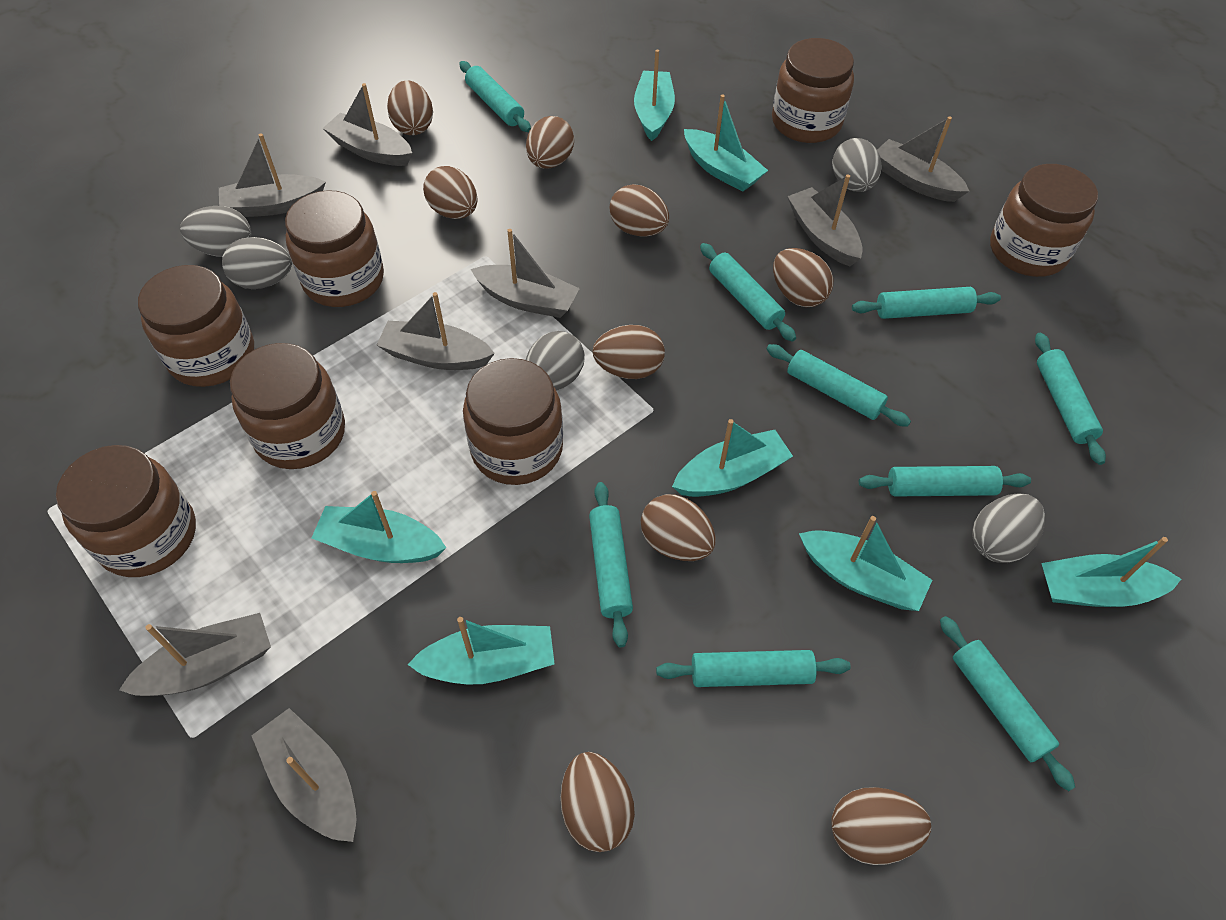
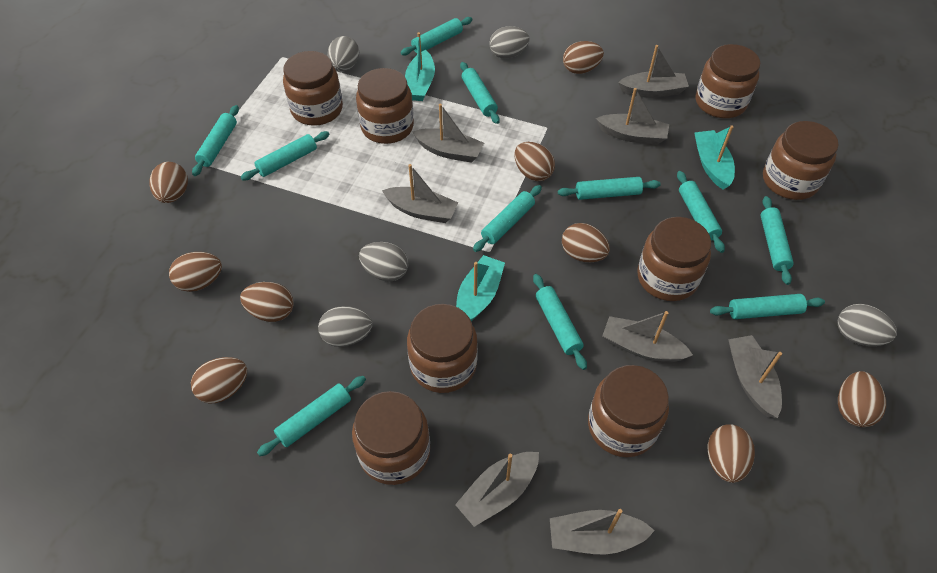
brown jar: [56,445,196,577] [138,265,254,387] [230,343,345,469] [285,190,384,307] [463,358,563,485] [772,38,854,143] [990,164,1098,277] = 7 -> [283,51,343,126] [352,391,430,485] [356,68,414,144] [407,304,478,393] [588,365,669,457] [637,217,711,301] [695,44,760,118] [763,121,839,200] = 8
turquoise boat: [312,491,446,563] [407,617,555,685] [634,50,675,141] [672,419,793,497] [684,95,768,192] [799,516,932,611] [1041,537,1181,607] = 7 -> [405,32,435,101] [456,255,505,321] [694,125,735,190] = 3
turquoise rolling pin: [459,61,531,132] [589,482,633,647] [656,650,851,687] [700,243,796,342] [767,344,911,427] [852,287,1001,319] [859,466,1031,497] [940,616,1075,791] [1035,333,1106,465] = 9 -> [192,105,239,176] [241,131,329,180] [257,376,366,456] [400,17,473,55] [460,62,500,124] [473,185,542,252] [533,274,587,370] [558,177,661,200] [677,171,725,253] [710,294,825,319] [760,196,794,285] = 11

